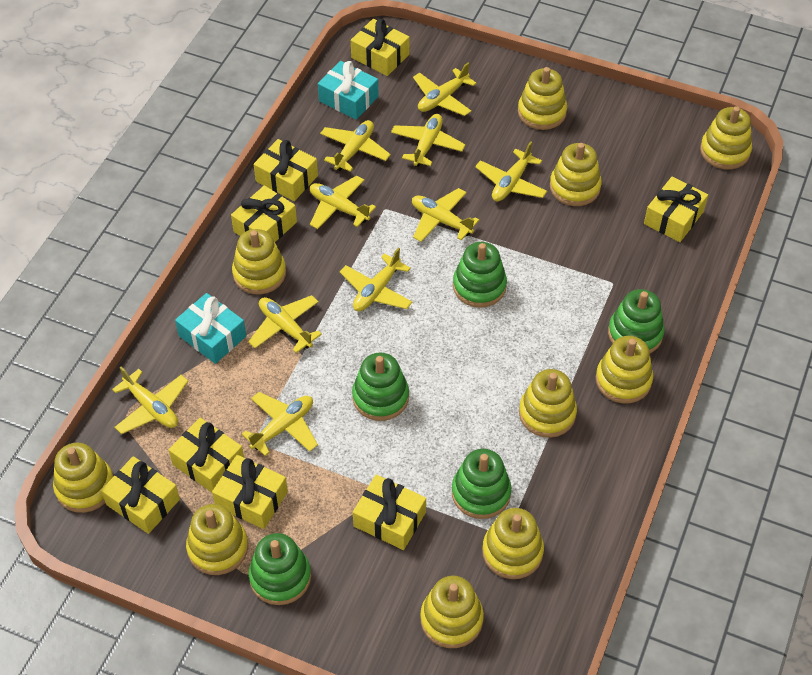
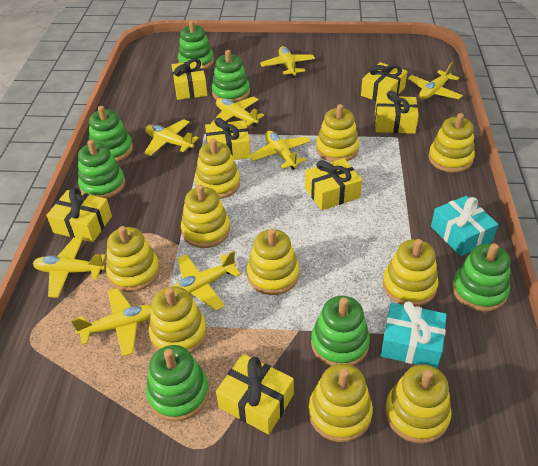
green stacking toy: [249,533,311,605] [352,353,409,421] [452,449,511,519] [453,242,507,308] [608,289,665,353] = 5 -> [78,140,125,199] [89,106,133,162] [146,345,209,421] [178,20,214,69] [212,50,250,103] [311,296,370,366] [452,243,510,312] = 7
yellow gift: [101,456,180,534] [169,418,244,492] [212,455,288,529] [231,185,297,242] [254,139,318,201] [351,19,409,76] [353,474,426,550] [644,177,708,242] = 8 -> [46,188,112,242] [172,58,208,100] [205,118,251,160] [216,354,294,435] [305,158,362,210] [361,62,407,101] [375,91,419,134] = 7
yellow plane: [112,367,188,434] [242,392,318,456] [248,295,322,353] [310,176,376,229] [320,120,391,172] [340,247,413,311] [391,114,465,167] [412,188,479,242] [413,63,477,116] [475,141,547,202] = 10 -> [33,237,106,298] [71,288,152,357] [144,119,199,156] [173,251,241,311] [211,97,264,127] [249,131,311,170] [260,46,315,78] [408,62,463,99] = 8

